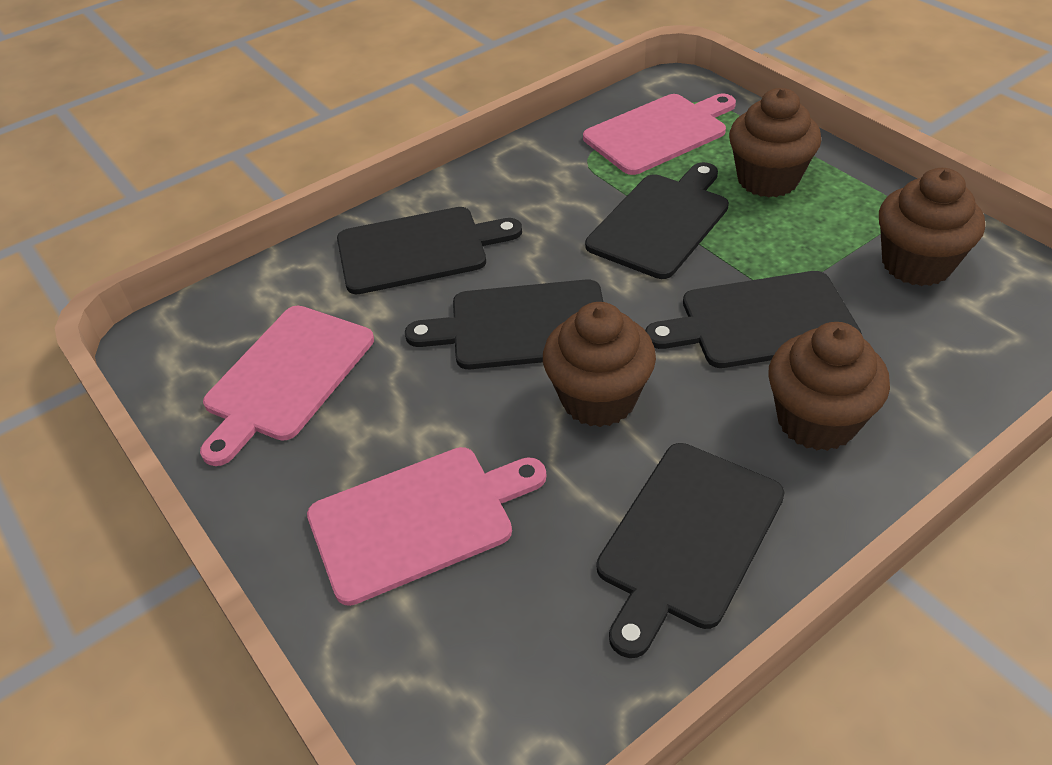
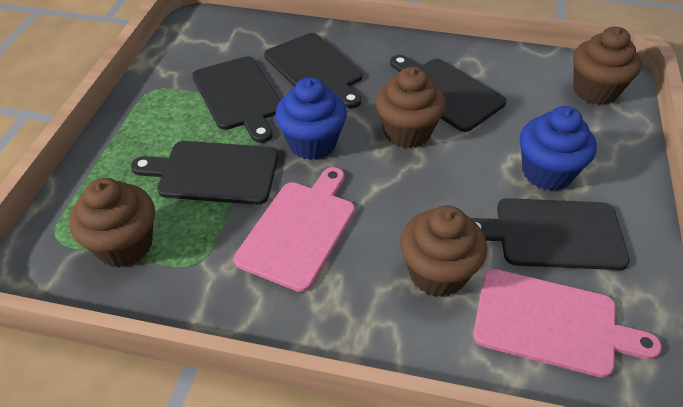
blue cupcake: none = 0 -> [275,77,347,160] [520,106,597,191] = 2
pink cutting board: [200,306,374,466] [307,447,546,606] [583,94,736,175] = 3 -> [234,167,355,292] [473,269,662,378] = 2

